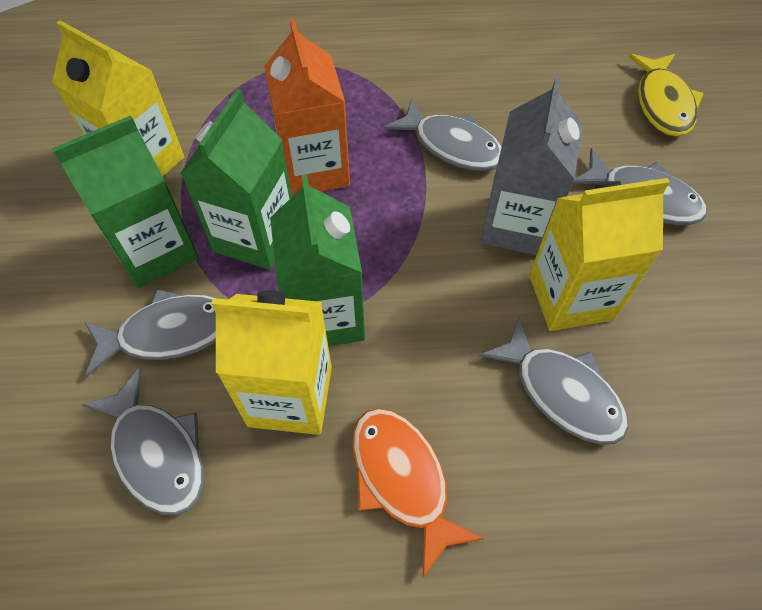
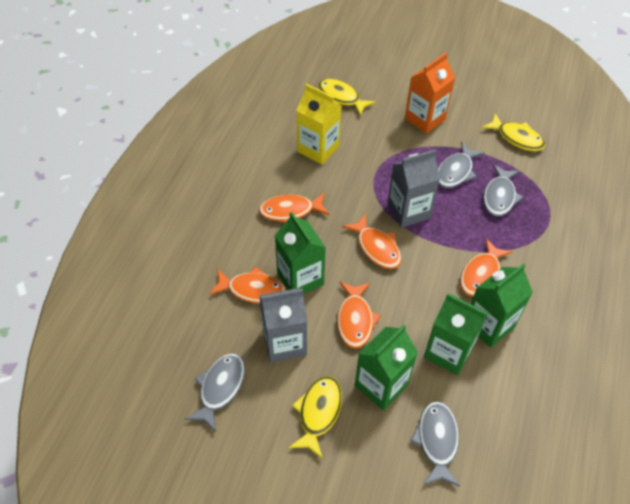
green carton: [52,115,199,288] [180,90,292,270] [270,174,365,346] = 3 -> [275,212,326,294] [355,325,418,410] [424,293,488,375] [471,263,533,348] = 4
grey carton: [480,77,582,255] = 1 -> [259,288,307,363] [387,150,440,228] = 2
grey fish: [82,368,204,515] [84,289,216,377] [384,99,502,171] [479,317,628,445] [572,148,707,225] = 5 -> [185,353,245,432] [410,401,460,487] [438,142,485,188] [483,164,523,217] = 4
orange fish: [353,408,484,577] = 1 -> [209,267,286,304] [259,192,329,223] [337,282,381,348] [342,214,402,269] [460,238,513,296] = 5
yellow carton: [52,20,184,176] [211,290,332,435] [529,178,670,331] = 3 -> [296,83,342,165] = 1
yellow fish: [628,54,704,136] = 1 -> [289,376,342,459] [318,79,375,116] [482,113,545,151] = 3

